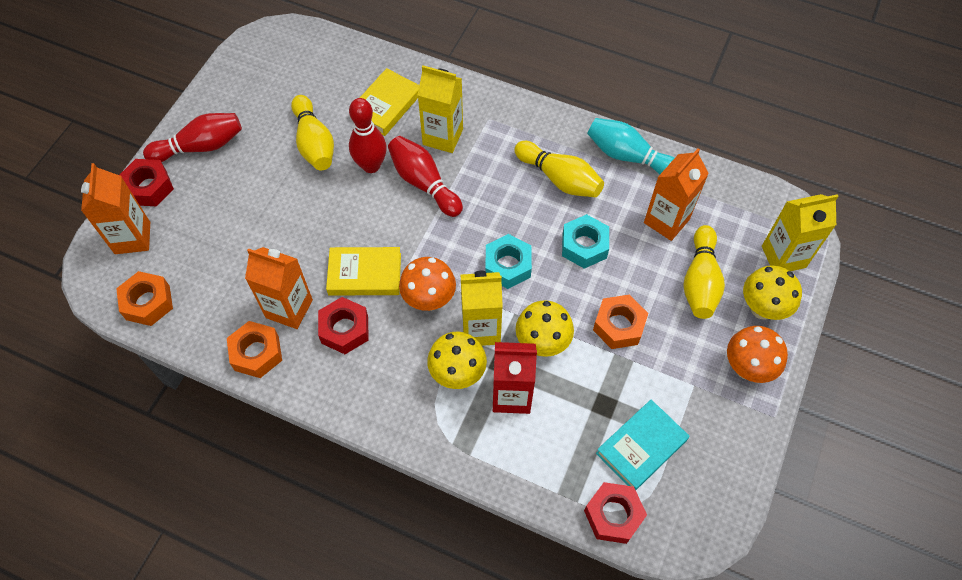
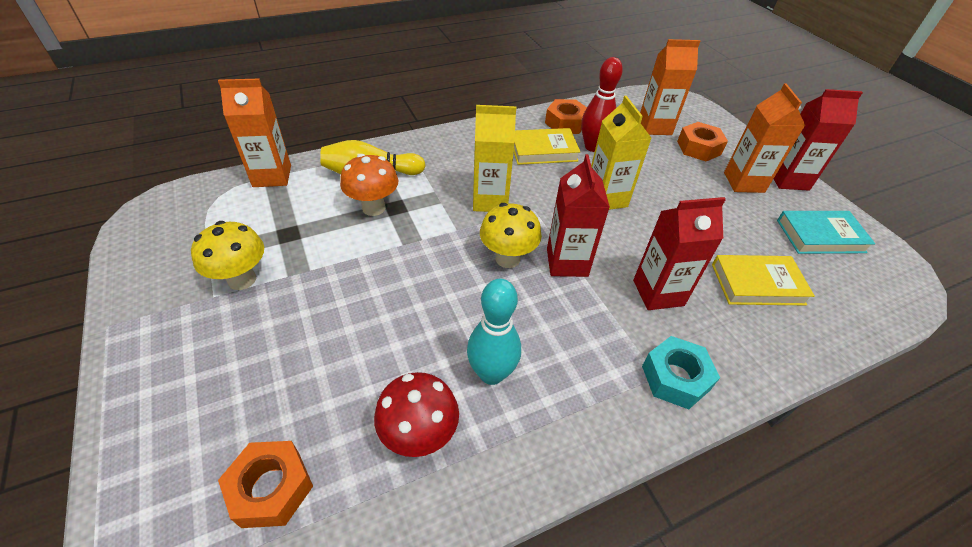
orange mushroom: [399,257,456,311] [727,326,788,383] = 2 -> [340,154,399,216] = 1
red bowling pin: [143,113,242,162] [349,98,387,173] [388,136,463,217] = 3 -> [581,57,623,152] = 1
red carton: [493,342,537,414] = 1 -> [547,154,610,277] [633,197,726,310] [774,89,863,190] = 3
red mushroom: none = 0 -> [374,372,459,457] = 1
red nut: [120,159,174,206] [318,297,369,354] [584,482,647,544] = 3 -> none = 0
turquoise nut: [485,234,532,289] [562,214,609,269] = 2 -> [642,336,720,409] = 1
yellow bowling pin: [291,95,334,170] [514,141,604,197] [683,225,725,319] = 3 -> [320,140,426,175] = 1
yellow carton: [418,66,463,153] [461,271,503,346] [762,194,838,271] = 3 -> [473,105,516,212] [591,96,652,210] = 2
yellow mushroom: [427,332,487,389] [516,300,574,357] [743,265,802,320] = 3 -> [191,221,264,290] [480,203,542,268] = 2

